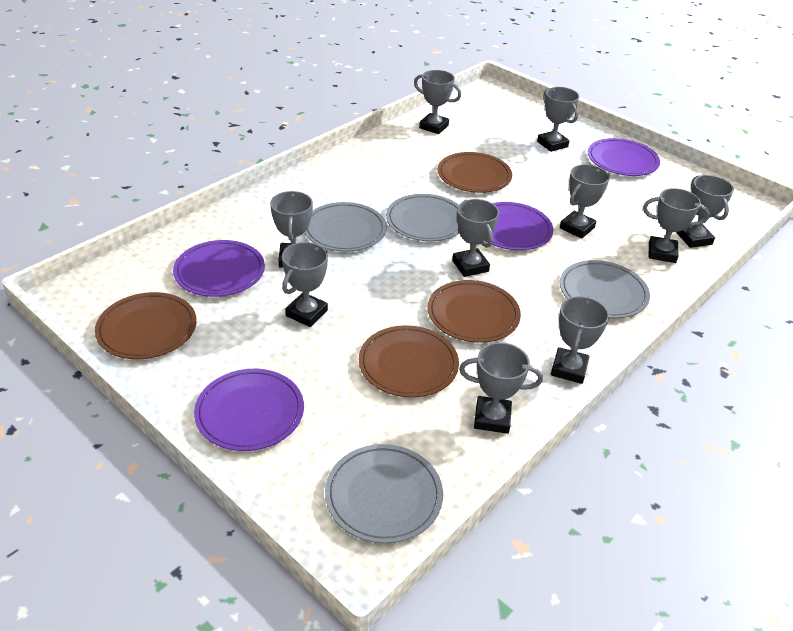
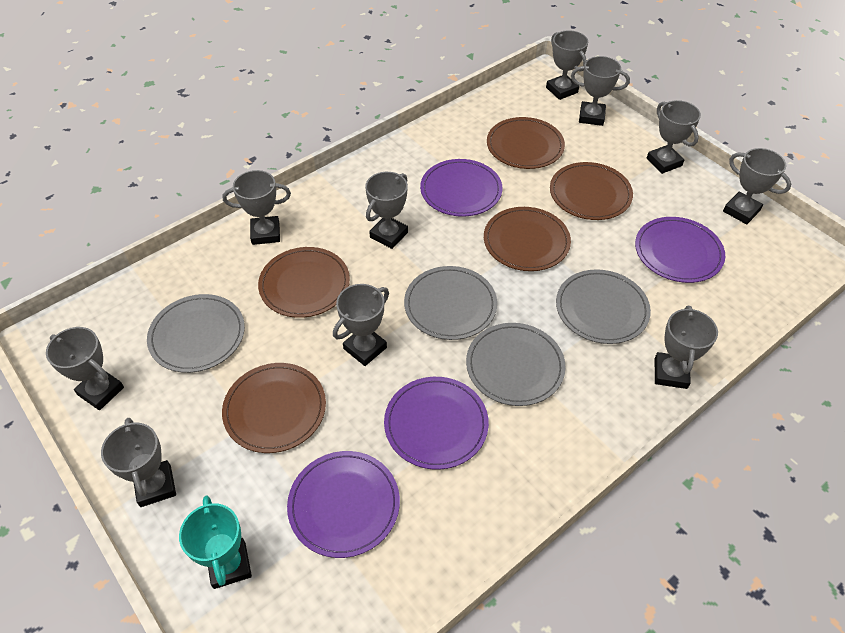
brown plate: [95,292,197,359] [359,325,459,398] [427,280,521,343] [437,152,512,193] = 4 -> [222,363,326,453] [258,247,350,318] [484,207,571,271] [487,117,565,169] [550,162,633,220] = 5
turquoise trophy: none = 0 -> [179,495,252,589] = 1

